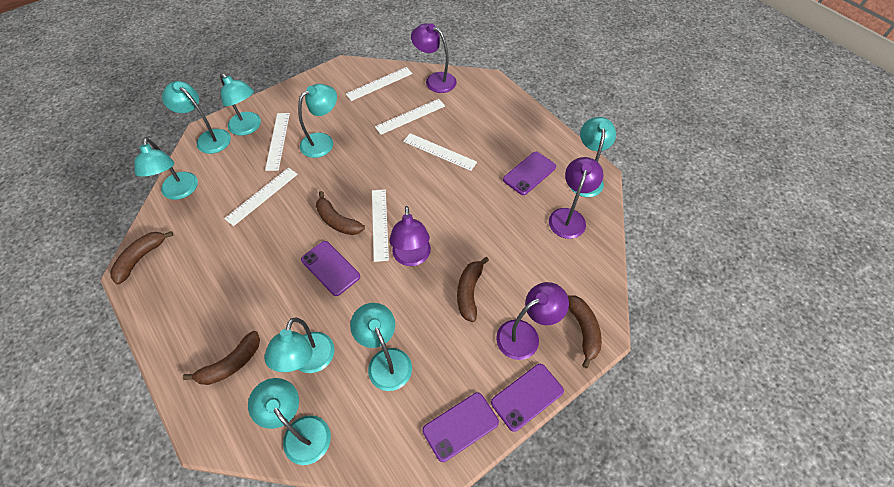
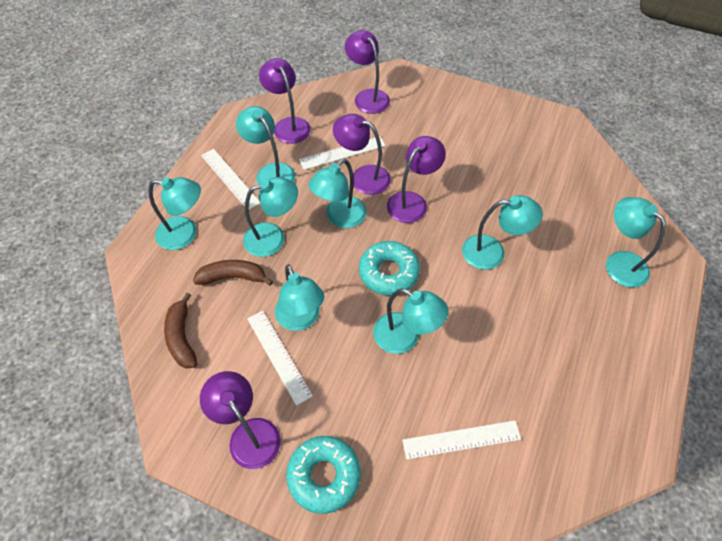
brown banana: [110,231,174,284] [183,331,260,385] [316,191,365,235] [457,257,489,322] [568,295,602,368] = 5 -> [164,293,197,368] [193,260,273,286] = 2
purple lamp: [389,206,431,266] [411,23,457,93] [496,282,569,360] [549,157,603,239] = 4 -> [200,371,281,469] [259,58,310,144] [333,114,391,195] [345,30,390,114] [387,136,446,223] = 5
purple phone: [301,241,360,296] [423,392,499,462] [491,364,564,432] [503,152,556,195] = 4 -> none = 0
turquoise donut: none = 0 -> [286,436,361,514] [359,241,420,296] = 2
white ruler: [224,168,298,226] [265,113,290,171] [346,67,413,101] [372,189,389,262] [375,99,445,135] [403,133,477,171] = 6 -> [201,149,260,210] [247,311,313,406] [299,136,386,170] [402,420,521,460] = 4

